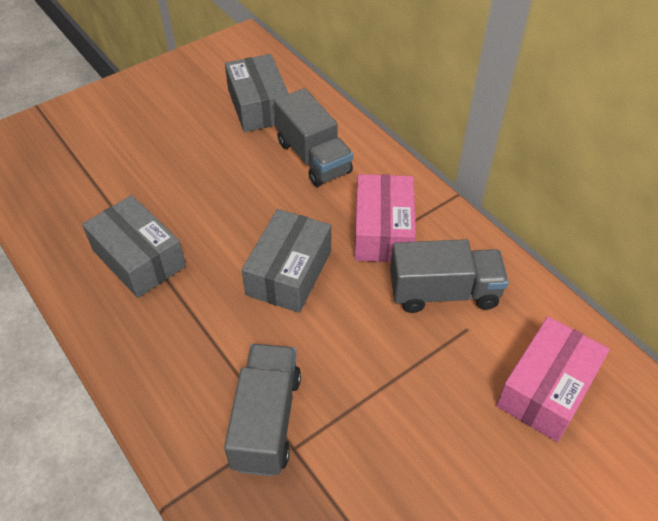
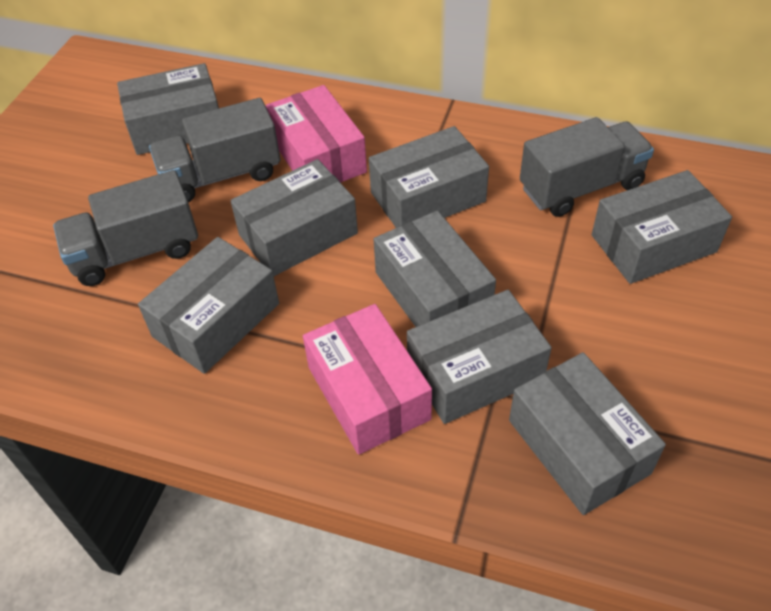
grey box: [82,195,186,298] [225,54,289,132] [241,209,331,313] = 3 -> [117,63,219,155] [138,237,279,374] [230,159,358,276] [369,126,489,228] [373,211,496,327] [407,290,552,424] [509,352,666,515] [592,170,732,284] = 8

